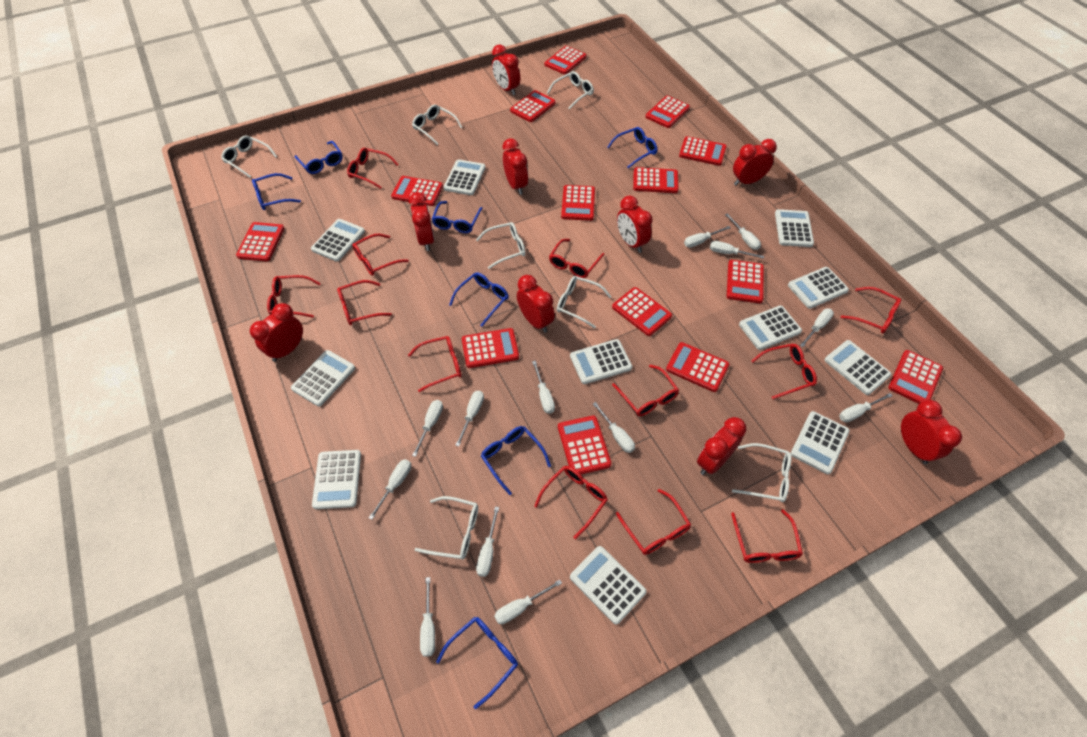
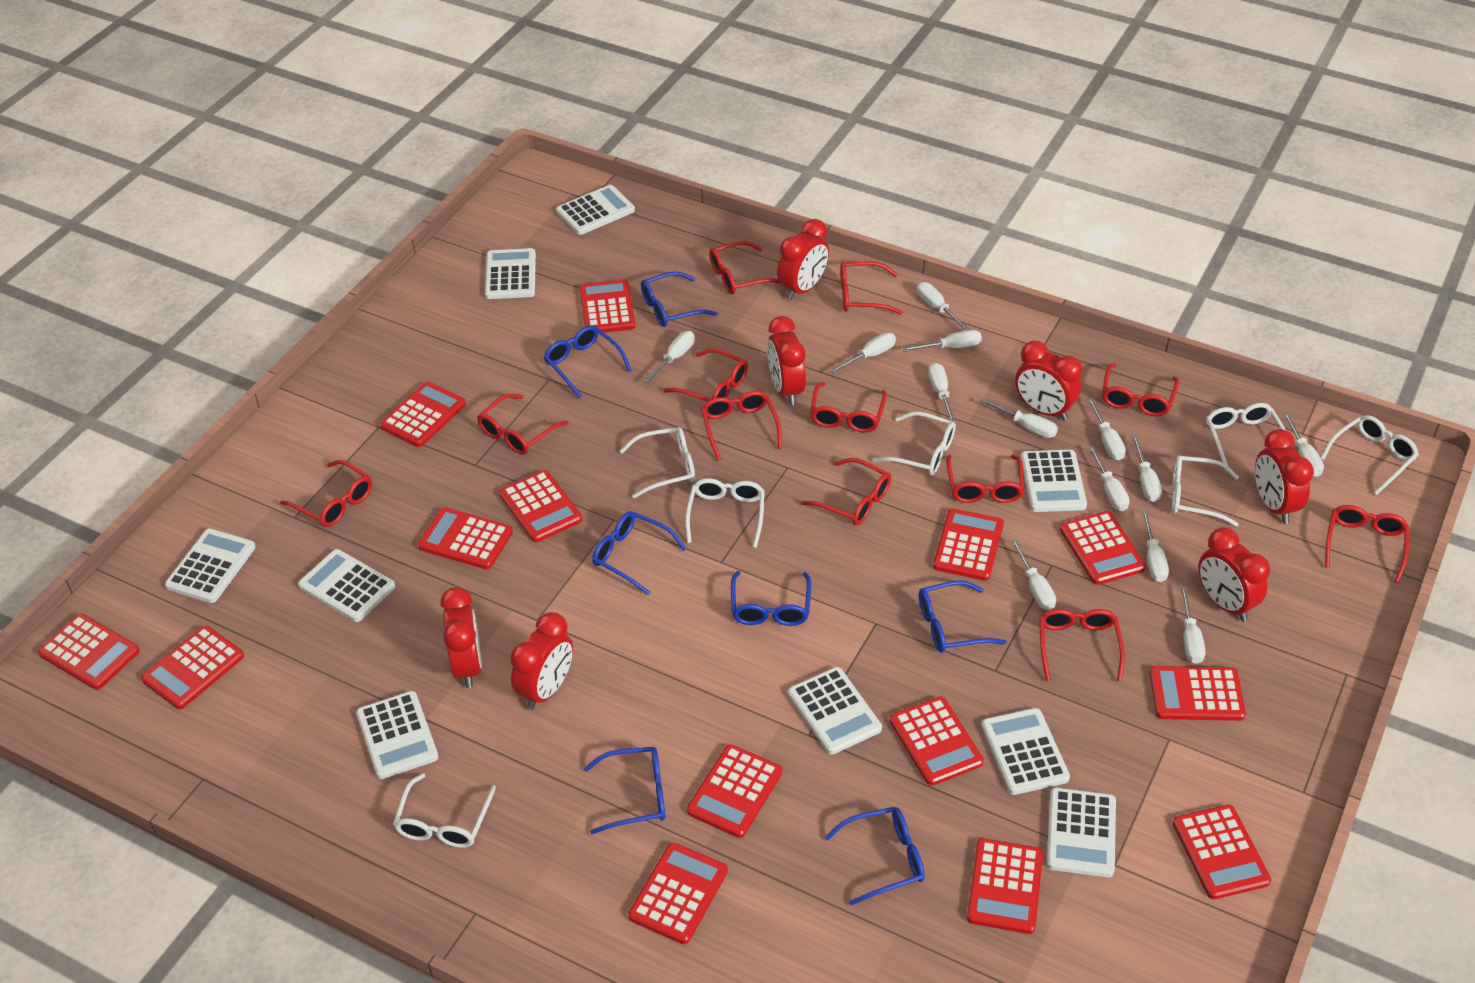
red clock: [250,303,303,362] [409,192,434,251] [492,44,520,95] [503,138,528,195] [517,275,555,333] [617,196,653,253] [697,417,746,475] [733,139,777,185] [900,400,962,464] = 9 -> [440,587,482,688] [510,612,573,710] [767,316,806,406] [777,219,829,300] [1015,341,1082,421] [1198,527,1270,621] [1255,429,1314,524] = 7
white calculator: [291,350,355,407] [311,219,365,262] [312,450,361,509] [444,159,485,195] [570,339,632,384] [570,546,647,625] [739,305,802,350] [775,209,814,247] [788,267,849,309] [791,411,850,475] [825,340,891,395] = 11 -> [165,529,256,603] [298,549,395,622] [356,691,438,779] [485,248,536,299] [556,185,635,235] [788,667,882,755] [981,708,1070,795] [1021,450,1087,512] [1047,787,1116,877] = 9

